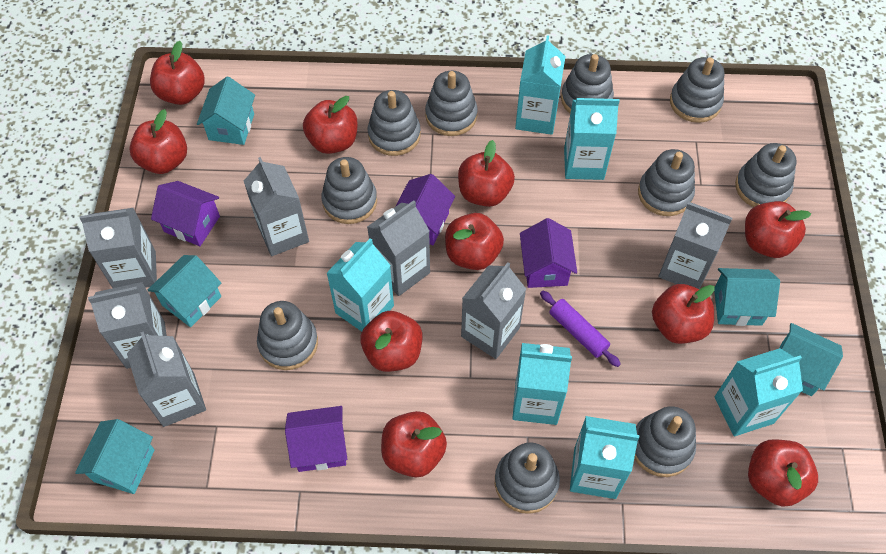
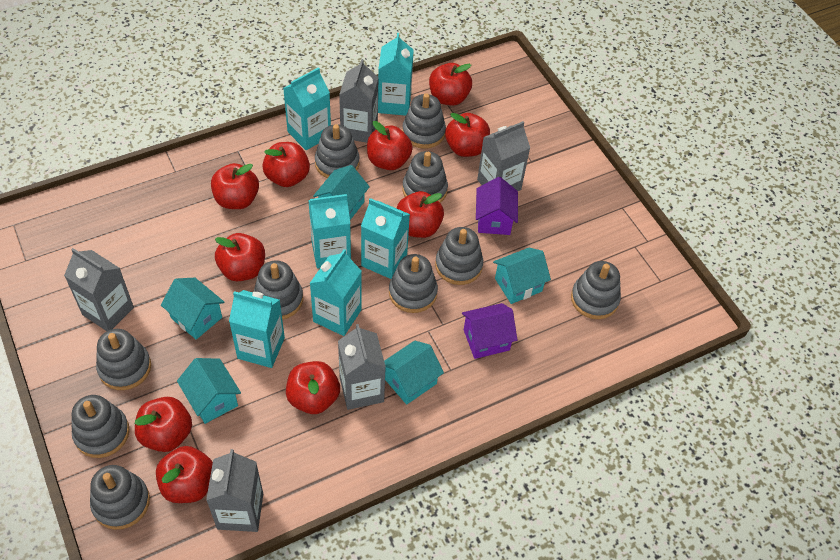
grey carton: [80,208,157,288] [88,282,167,369] [127,332,206,427] [244,157,309,256] [367,201,430,296] [461,262,526,359] [658,202,732,289] = 7 -> [64,248,134,331] [206,449,263,532] [338,324,386,410] [339,59,379,143] [477,121,530,191] = 5
purple house: [151,181,220,246] [285,406,347,472] [395,174,455,245] [520,218,577,288] = 4 -> [462,303,517,359] [476,177,518,235] = 2
purple rolling pin: [540,291,621,367] = 1 -> none = 0

